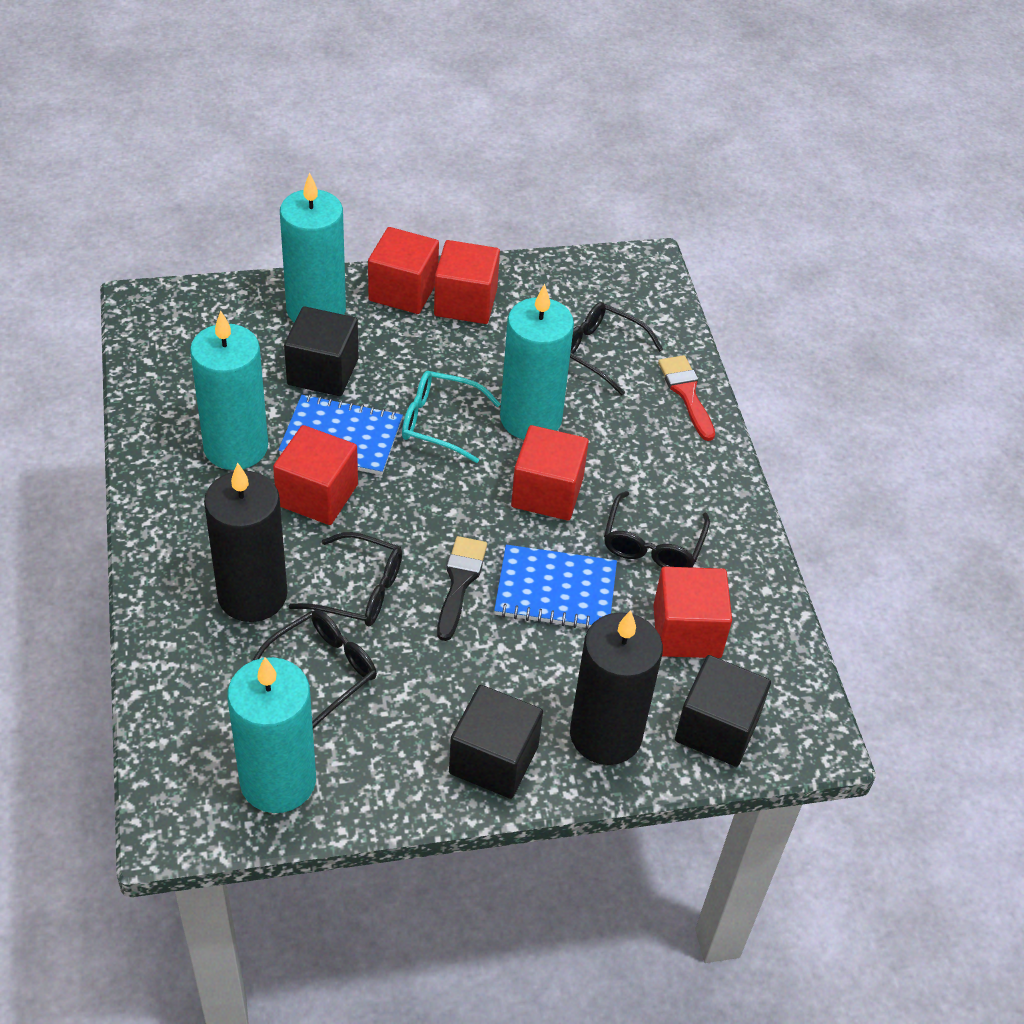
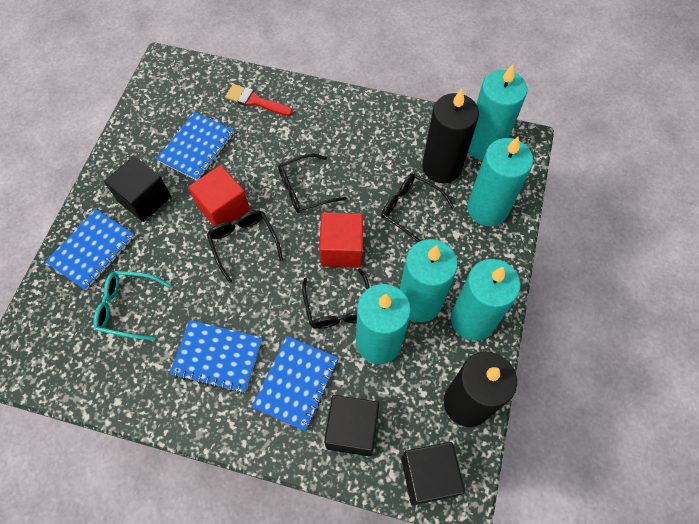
black brush: [437,536,487,641] = 1 -> none = 0
blue notebook: [278,394,403,475] [494,545,617,630] = 2 -> [45,209,135,290] [156,112,234,181] [170,320,262,393] [252,336,338,431] = 4
red cube: [273,425,358,525] [368,227,439,314] [434,240,500,324] [511,425,589,520] [653,567,732,658] = 5 -> [188,165,250,226] [319,212,363,268] = 2
turquoise candle: [190,311,268,470] [227,657,316,813] [280,172,346,323] [500,284,574,439] = 4 -> [356,284,411,364] [400,239,458,322] [451,259,521,341] [467,136,533,226] [468,64,527,160] = 5

